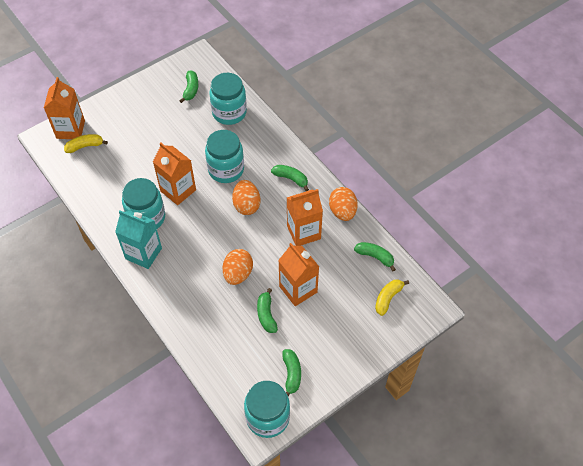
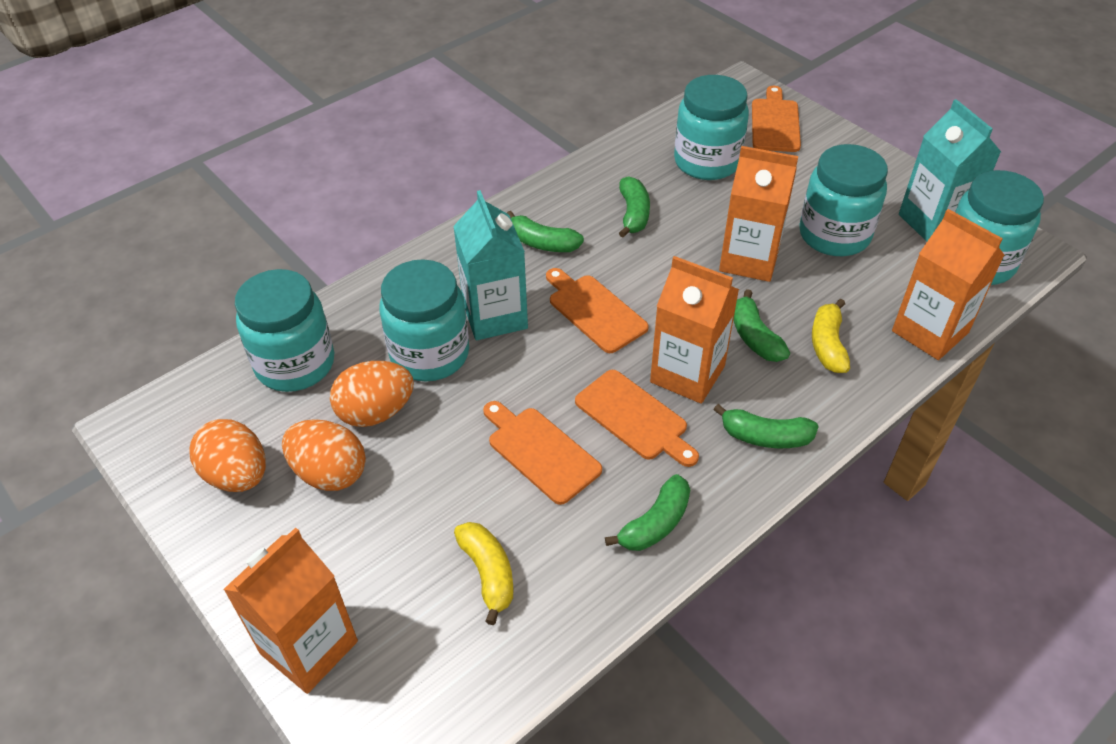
orange cutting board: none = 0 -> [483,401,602,505] [546,268,649,353] [575,370,699,467] [752,86,801,152] = 4
turquoise carton: [115,210,162,269] = 1 -> [453,190,528,340] [899,99,1001,242] = 2
turquoise jar: [122,178,165,229] [205,130,244,183] [209,73,247,125] [244,381,290,438] = 4 -> [235,269,334,392] [380,260,469,381] [674,75,749,180] [799,144,888,256] [955,170,1044,285] = 5

